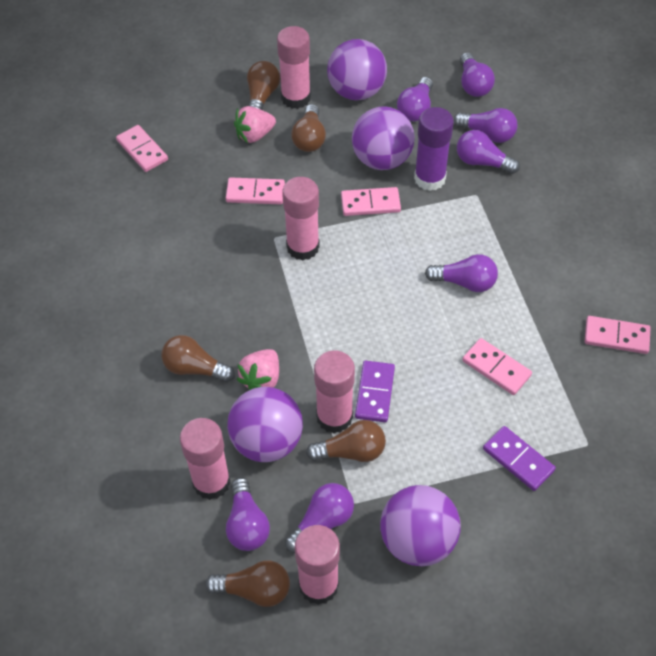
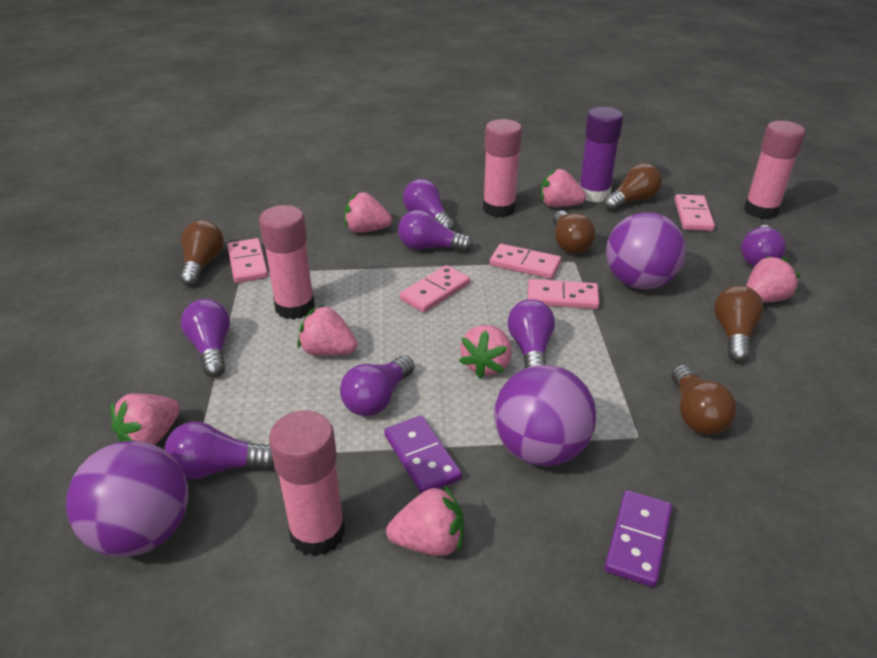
pink glue stick: [180,418,231,500] [277,26,311,109] [282,177,320,260] [295,525,340,605] [314,350,355,433] = 5 -> [259,205,315,320] [269,410,345,557] [483,119,522,217] [744,121,805,219] = 4
pink strawberry: [234,106,276,143] [237,349,279,390] = 2 -> [110,393,180,445] [298,305,357,356] [344,192,392,233] [386,485,464,556] [459,325,512,378] [541,168,586,207] [746,256,800,303] = 7
purple ball: [227,387,303,462] [327,39,387,100] [352,106,415,170] [380,485,461,566] = 4 -> [66,441,188,557] [494,365,596,467] [606,212,686,290] = 3

